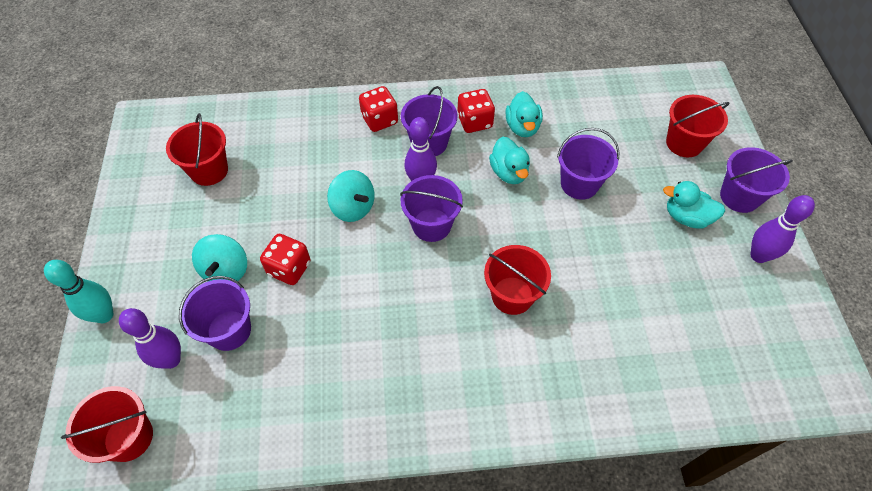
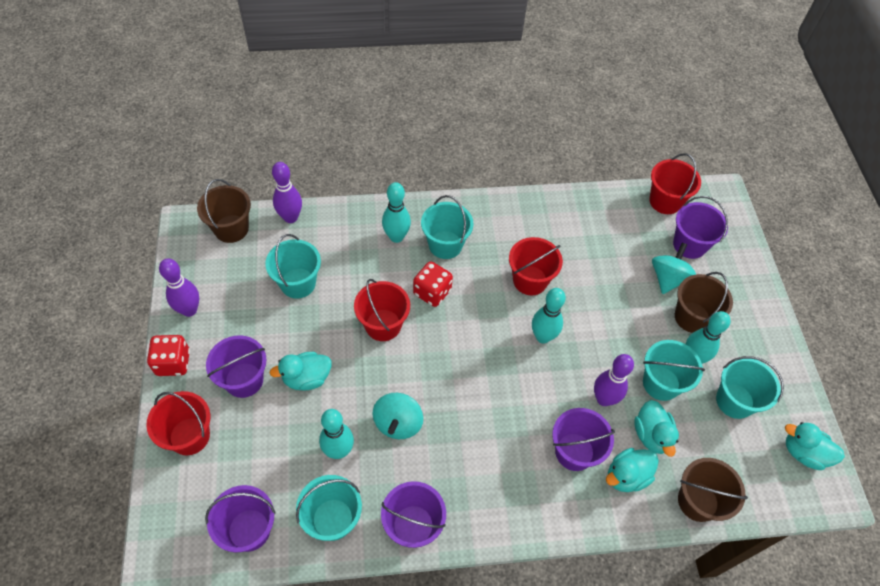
brown bucket: none = 0 -> [197,179,251,243] [675,272,733,333] [678,458,748,522] = 3
red dice: [260,234,311,285] [359,86,398,132] [457,89,495,133] = 3 -> [147,335,190,376] [413,261,453,307] = 2
turquoise bowling pin: [44,260,113,323] = 1 -> [319,409,354,459] [382,182,411,243] [532,288,566,343] [686,311,731,364] = 4
turquoise bucket: none = 0 -> [265,234,321,299] [296,475,362,541] [421,195,474,259] [643,340,705,401] [716,356,784,419] = 5
turquoise duck: [489,137,530,184] [506,91,543,137] [663,181,725,229] = 3 -> [269,352,332,390] [606,448,659,492] [634,400,679,457] [785,422,845,470] = 4

